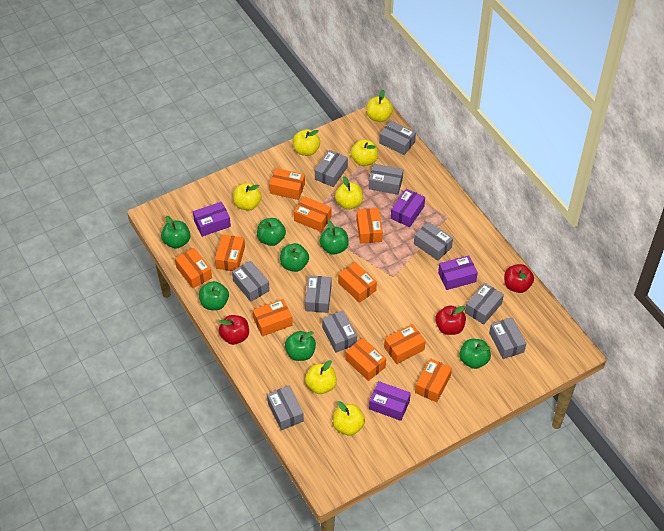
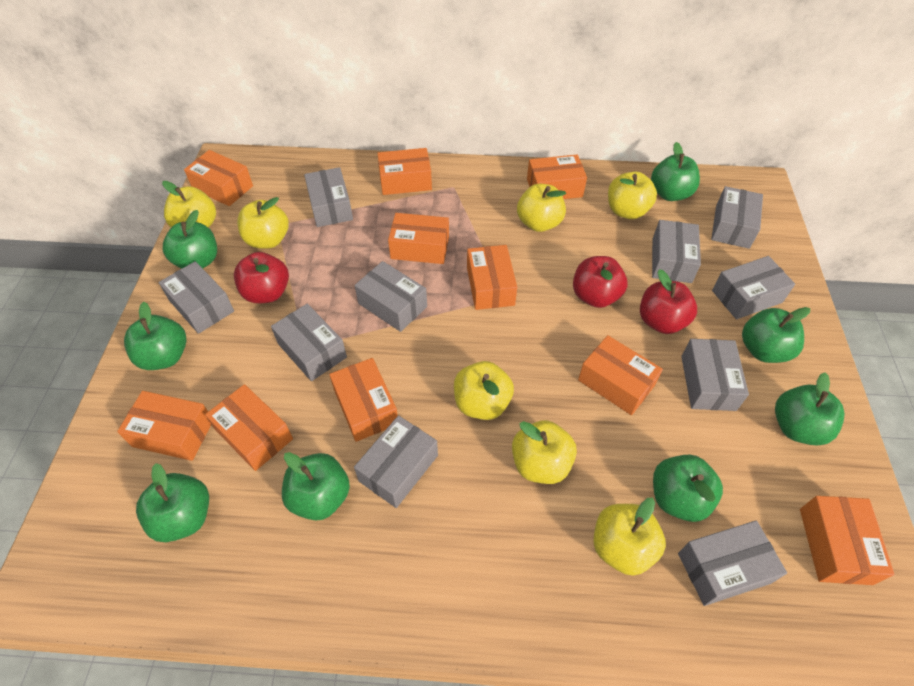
green apple: [161,216,190,249] [199,281,229,310] [257,218,286,246] [280,243,309,272] [285,331,316,361] [320,221,349,255] [459,339,491,369] = 7 -> [124,302,187,370] [136,463,209,542] [163,210,217,269] [282,452,350,521] [651,142,700,201] [653,454,723,522] [742,307,810,363] [775,373,845,446] = 8
purple box: [193,202,231,237] [369,381,411,421] [391,189,425,227] [438,255,478,290] = 4 -> none = 0

